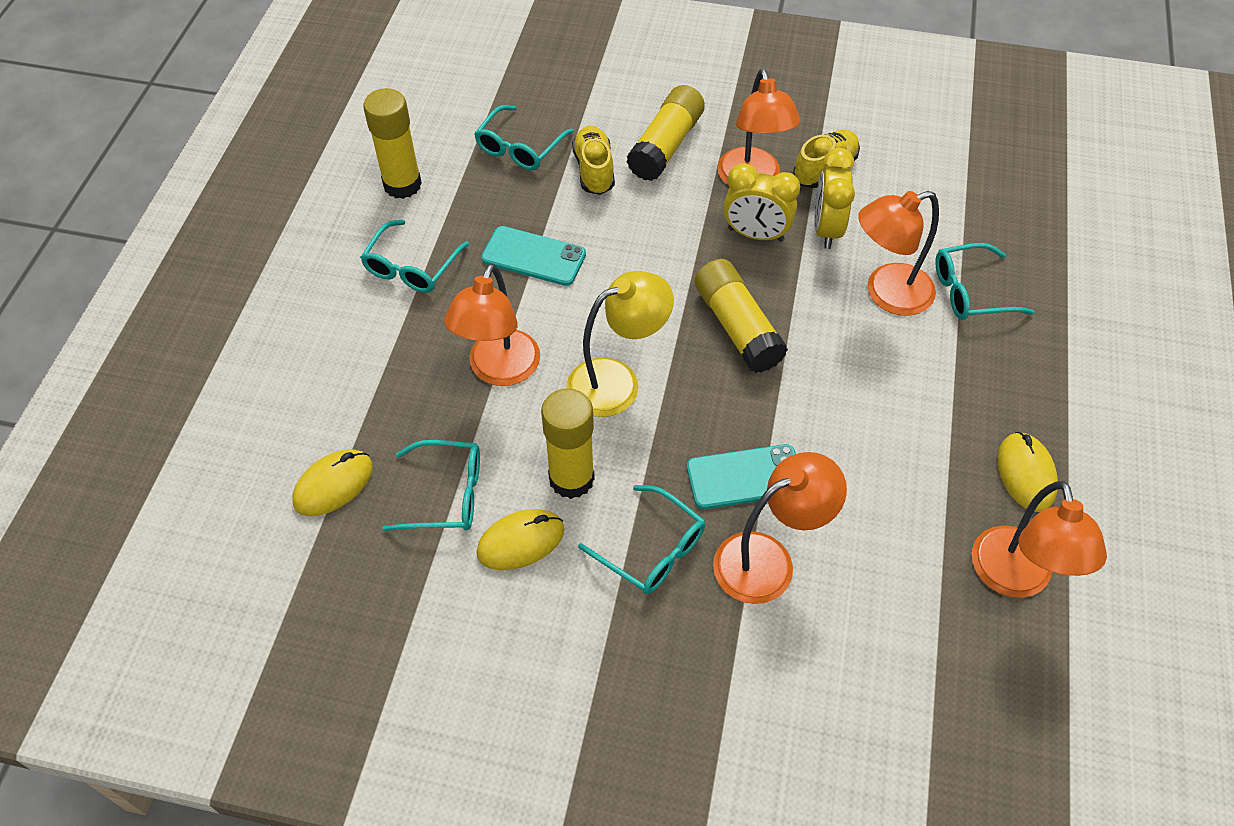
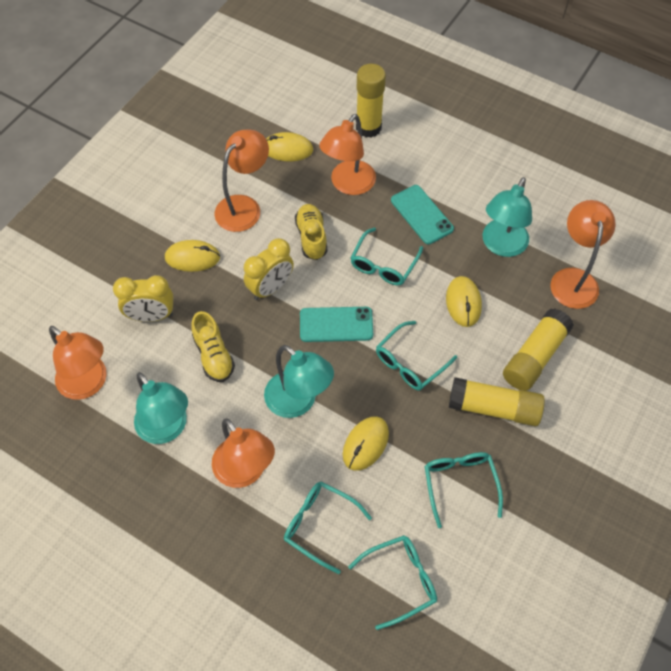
turquoise lamp: none = 0 -> [134,372,188,444] [264,345,334,418] [483,177,532,257] = 3
yellow glue stick: [363,88,422,199] [541,388,595,499] [626,85,705,181] [695,259,788,373] = 4 -> [356,64,386,138] [449,377,545,426] [503,308,574,391] = 3
yellow lamp: [567,271,674,417] = 1 -> none = 0
yellow mouse: [292,449,373,516] [476,509,564,570] [997,432,1058,512] = 3 -> [165,240,220,272] [266,132,313,161] [343,416,389,471] [446,276,482,327] = 4

